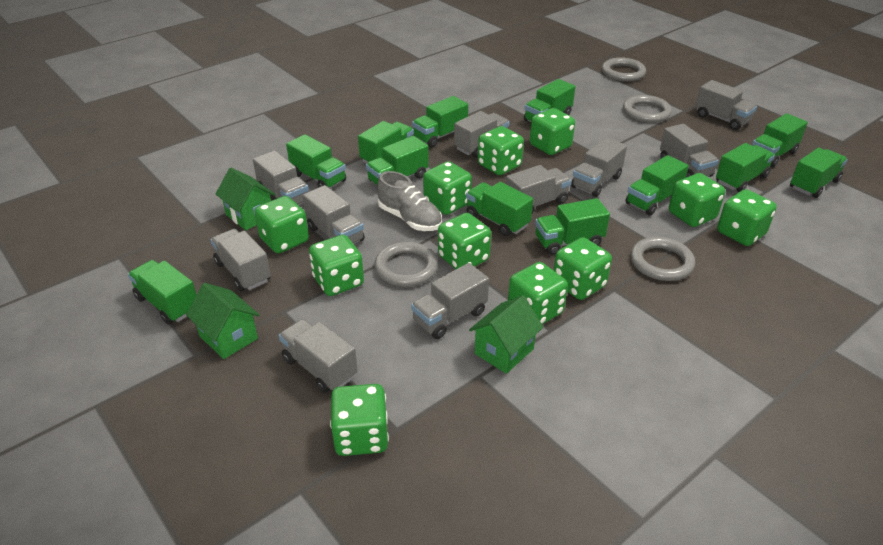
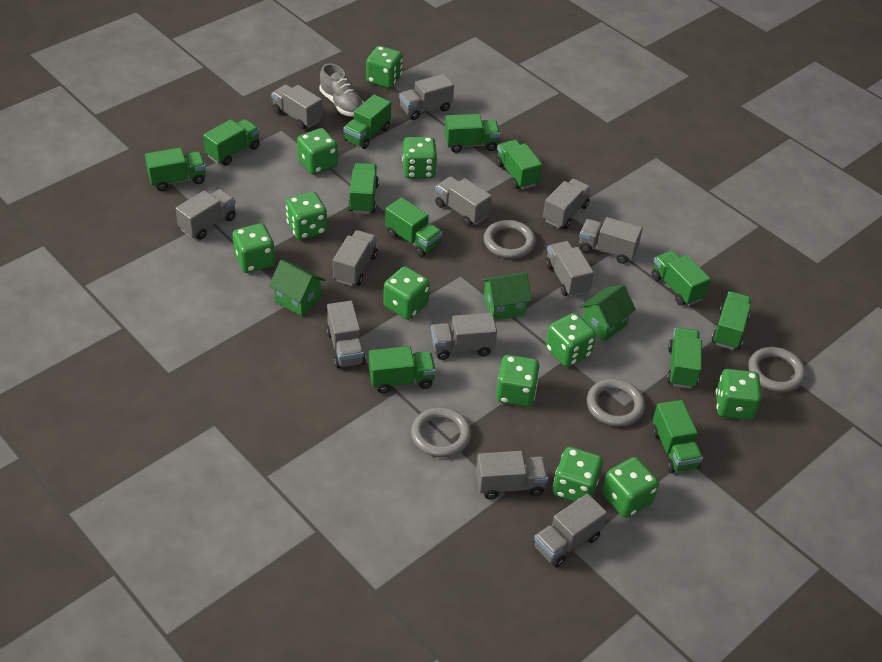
grey truck: [211,229,271,291] [253,150,309,205] [279,319,358,393] [303,185,365,244] [411,263,489,339] [454,111,510,158] [506,165,571,213] [571,138,627,197] [660,124,719,177] [696,80,757,130] = 10 -> [175,189,236,240] [271,85,323,129] [326,301,366,368] [333,230,378,286] [399,74,454,120] [431,313,497,360] [435,176,492,226] [476,451,548,499] [534,494,607,567] [543,179,591,229] [545,241,594,297] [579,217,642,264] = 12

